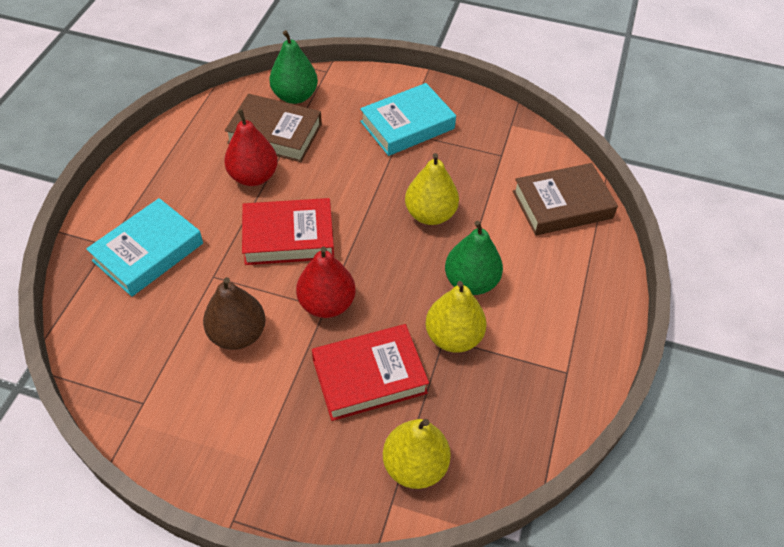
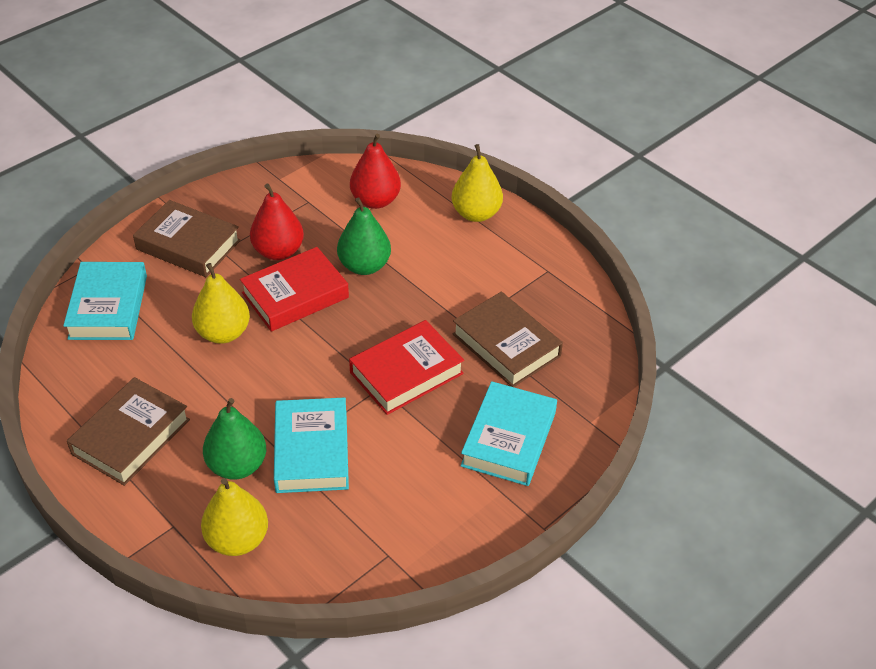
brown book: [225,94,322,162] [513,163,618,236] = 2 -> [67,377,190,486] [133,200,241,277] [453,292,563,387] = 3
brown pear: [203,277,266,350] = 1 -> none = 0
turquoise book: [86,198,203,297] [360,83,456,156] = 2 -> [63,262,147,340] [274,398,349,493] [460,381,557,486] = 3

